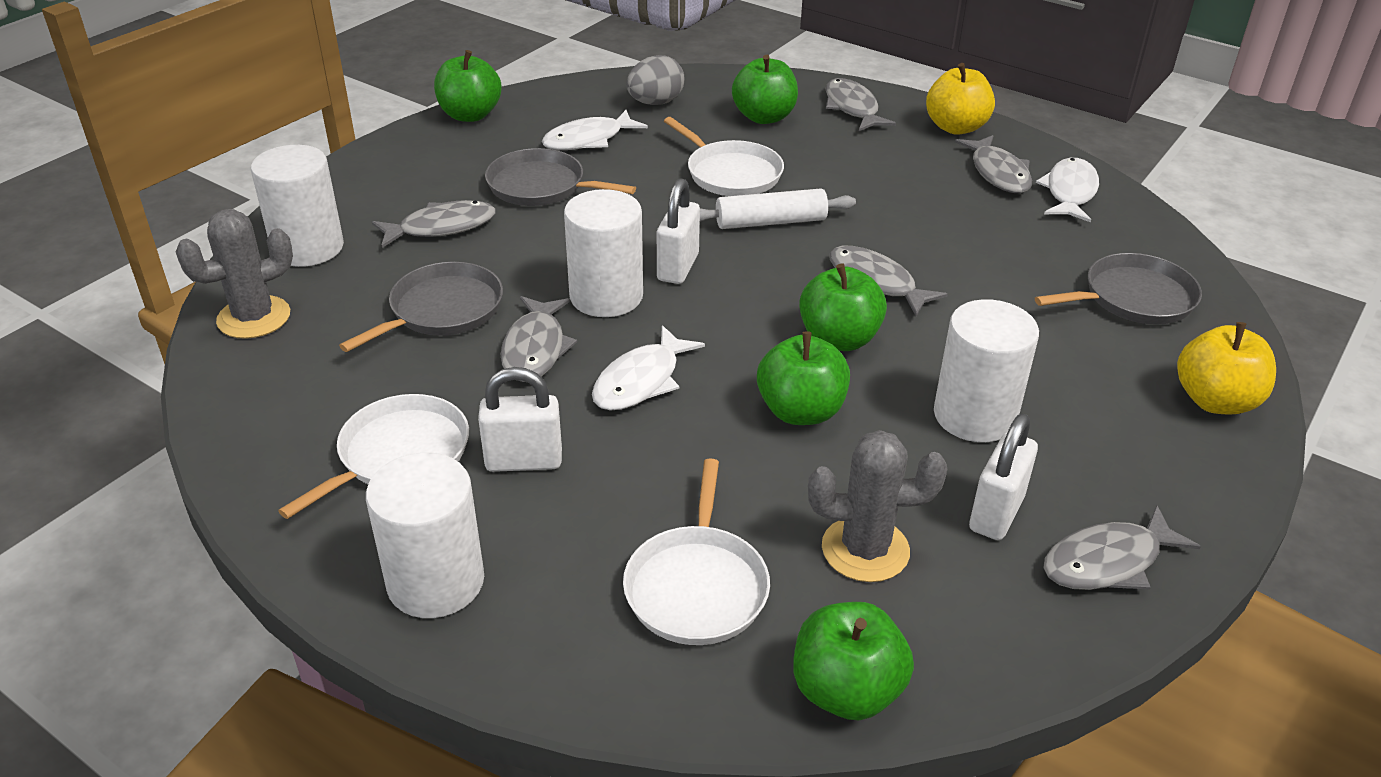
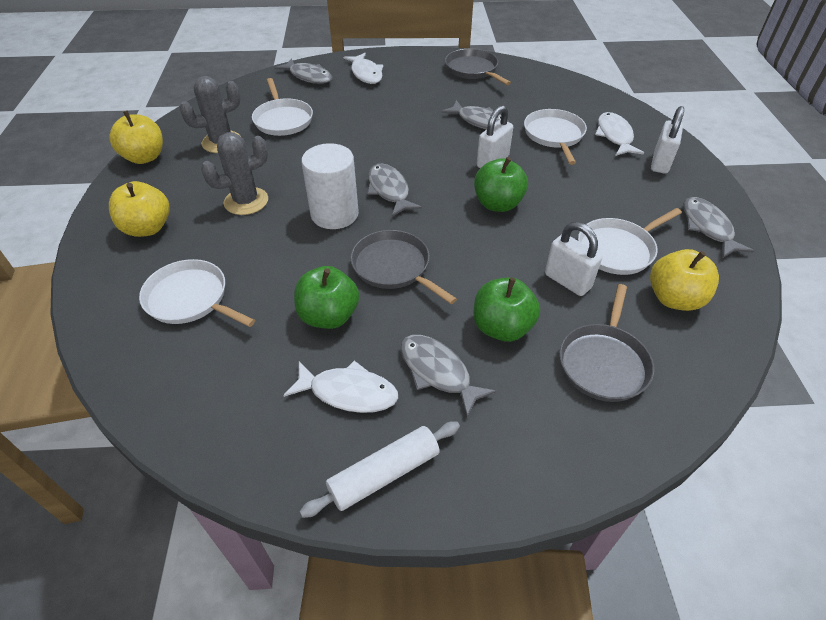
green apple: [434,50,501,122] [732,55,798,124] [757,331,850,425] [794,602,914,720] [799,263,887,351] = 5 -> [294,266,359,329] [474,157,528,212] [474,278,540,342] = 3
grey egg: [626,55,685,105] = 1 -> none = 0
grey fish: [372,200,496,248] [501,296,577,382] [825,78,896,131] [829,246,948,316] [955,135,1032,193] [1043,505,1201,590] = 6 -> [275,58,332,84] [367,164,422,217] [400,335,497,417] [441,100,509,130] [683,197,754,258] = 5
white cylinder: [251,145,344,267] [366,452,484,618] [564,189,643,317] [934,299,1039,442] = 4 -> [301,143,359,229] = 1
white pan: [278,394,469,519] [623,458,770,645] [664,117,784,196] = 3 -> [139,259,255,327] [252,78,313,136] [524,109,587,165] [578,208,682,275] = 4
yellow apple: [926,63,995,135] [1177,322,1276,415] = 2 -> [109,111,163,164] [109,181,170,237] [650,249,719,311] = 3

